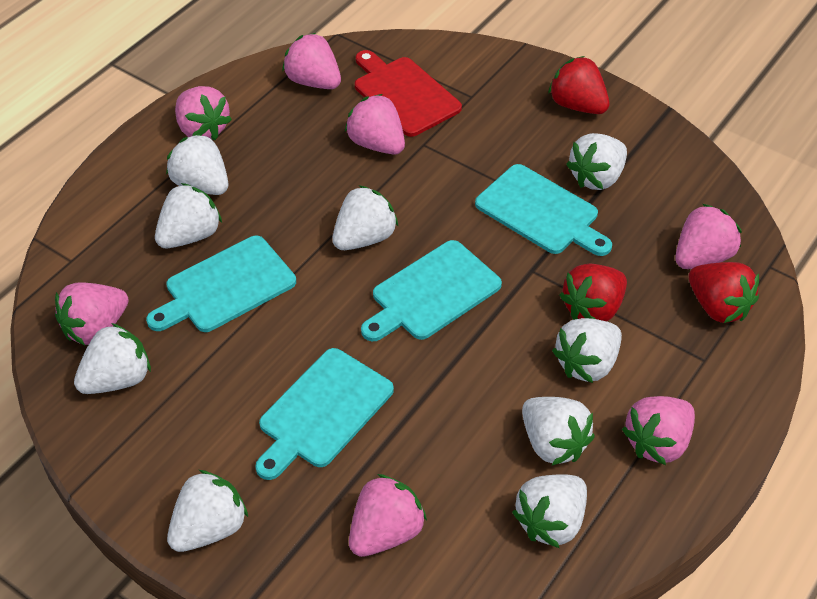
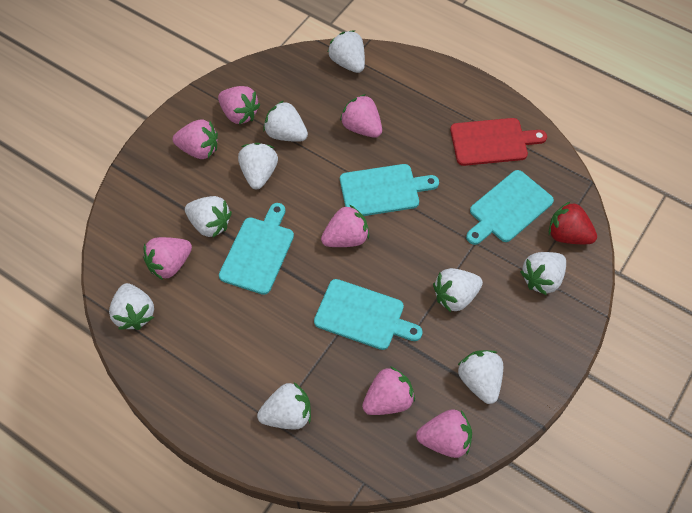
red strawberry: [548,56,609,114] [560,264,627,321] [689,262,759,323] = 3 -> [549,201,597,244] = 1

